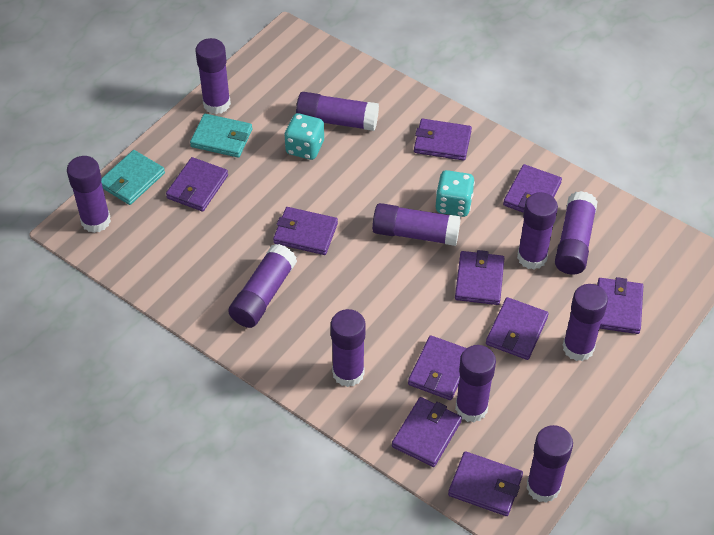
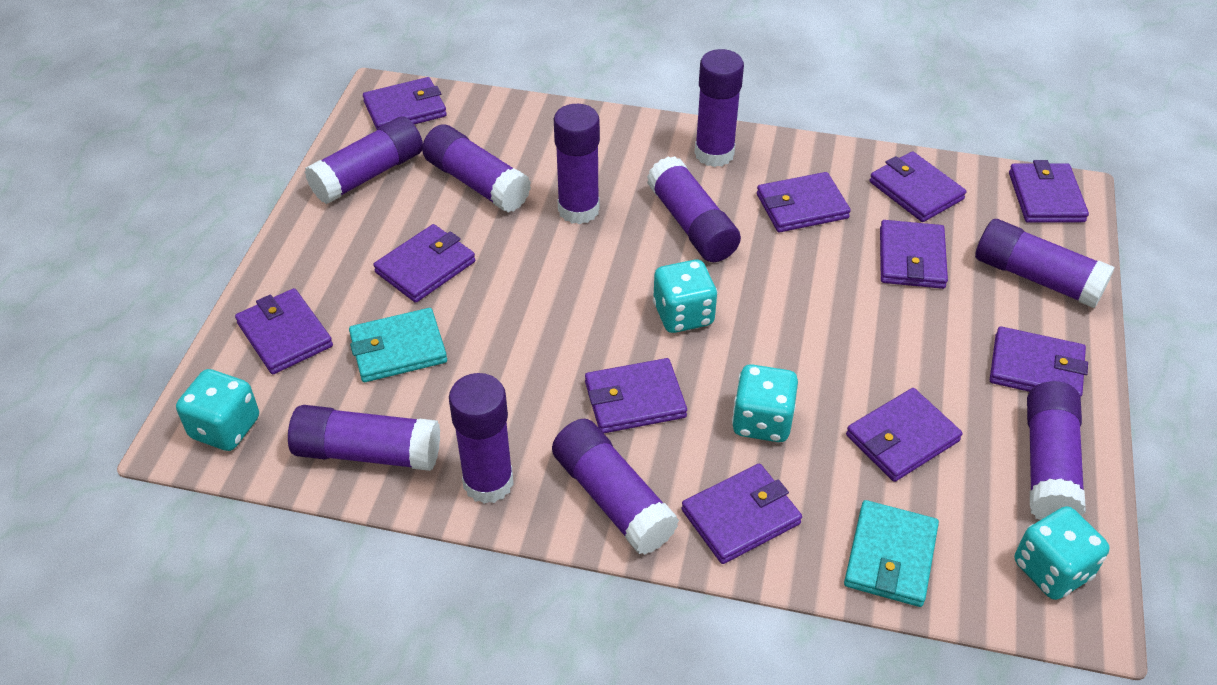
purple glue stick: [67,156,111,233] [195,38,231,114] [228,244,297,328] [296,92,379,131] [331,309,366,387] [372,203,461,246] [455,345,496,422] [517,192,558,270] [526,425,573,503] [555,191,598,275] [563,284,608,361] = 11 -> [288,405,440,471] [305,117,423,204] [422,125,531,213] [449,373,514,504] [552,419,679,555] [554,104,600,224] [647,156,741,262] [695,49,744,167] [975,219,1115,308] [1027,381,1086,520] = 10
purple wallet: [166,157,228,211] [273,207,338,255] [392,397,462,467] [408,335,466,400] [414,119,472,161] [448,451,523,516] [455,250,504,305] [486,297,549,360] [503,164,562,213] [597,277,643,334] = 10 -> [235,288,333,374] [363,77,447,129] [374,224,475,303] [585,358,687,433] [681,464,802,564] [757,172,851,232] [846,388,963,482] [870,151,966,222] [880,220,948,289] [990,326,1088,397] [1009,160,1089,223] = 11
turquoise dice: [284,113,324,160] [436,170,475,217] = 2 -> [176,369,259,451] [653,260,717,333] [732,364,798,442] [1015,506,1110,600] = 4

